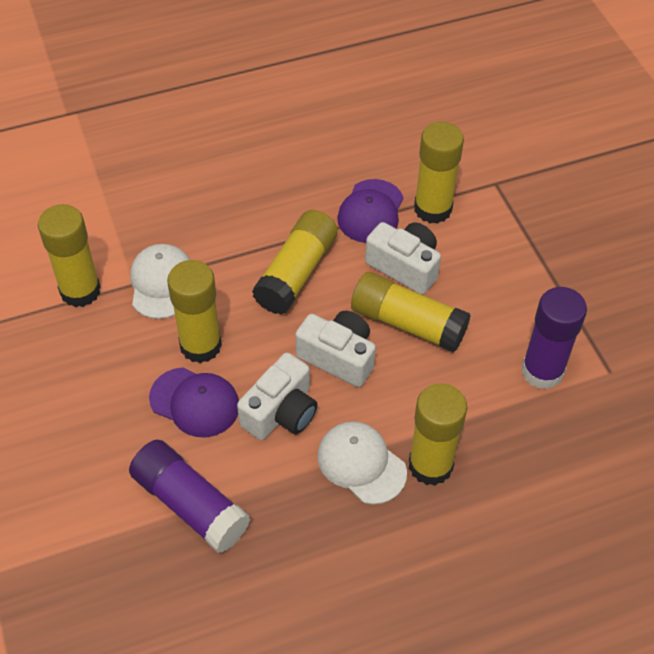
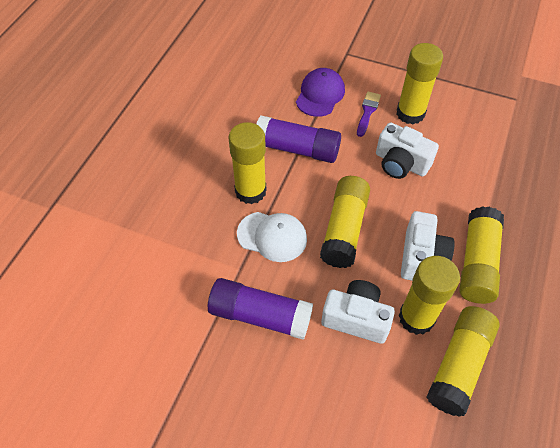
purple brush: none = 0 -> [357,92,381,137] = 1
purple cap: [149,367,239,438] [337,179,403,243] = 2 -> [296,68,345,117] = 1
white cap: [130,244,190,319] [317,421,407,504] = 2 -> [237,212,307,262] = 1

